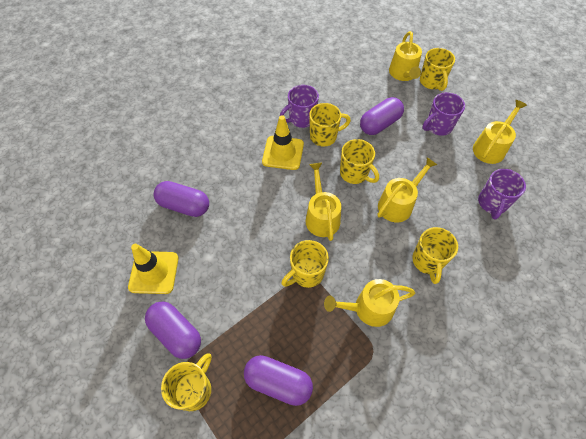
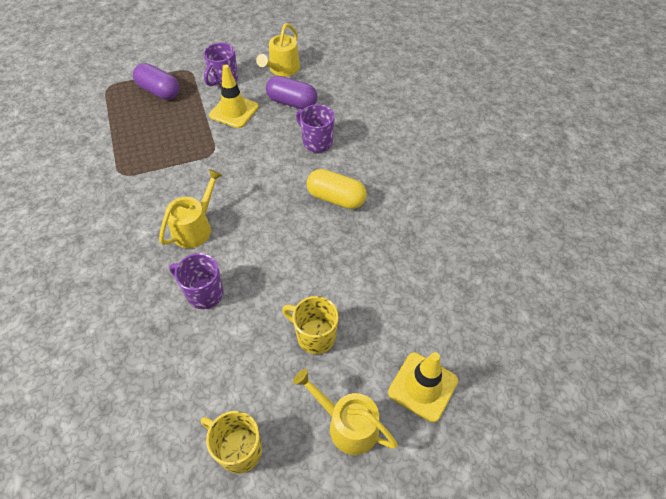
purple capsule: [145,302,201,359] [154,181,209,217] [244,355,313,406] [360,97,404,135] = 4 -> [133,63,179,100] [266,76,317,109] = 2
yellow capsule: none = 0 -> [307,169,367,209] = 1
yellow mug: [161,353,212,411] [281,240,329,288] [309,103,351,147] [340,139,379,184] [412,227,458,284] [420,48,455,91] = 6 -> [201,411,262,474] [282,296,339,354] = 2
yellow watering can: [306,163,341,241] [324,279,415,327] [377,157,437,222] [389,31,422,81] [473,100,527,164] = 5 -> [159,169,223,248] [256,23,300,77] [293,369,398,455] = 3

